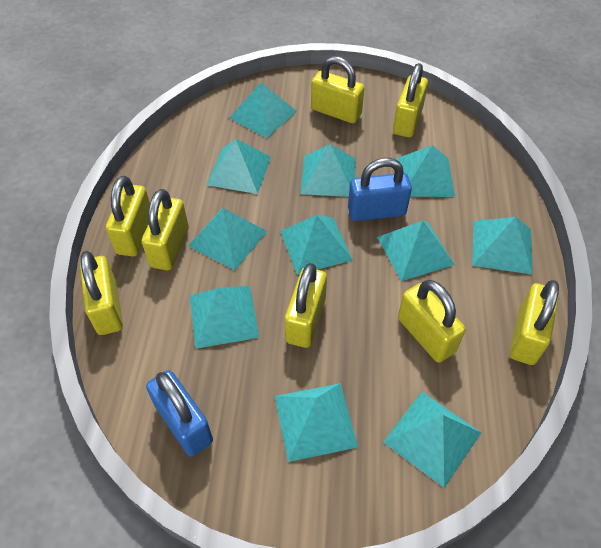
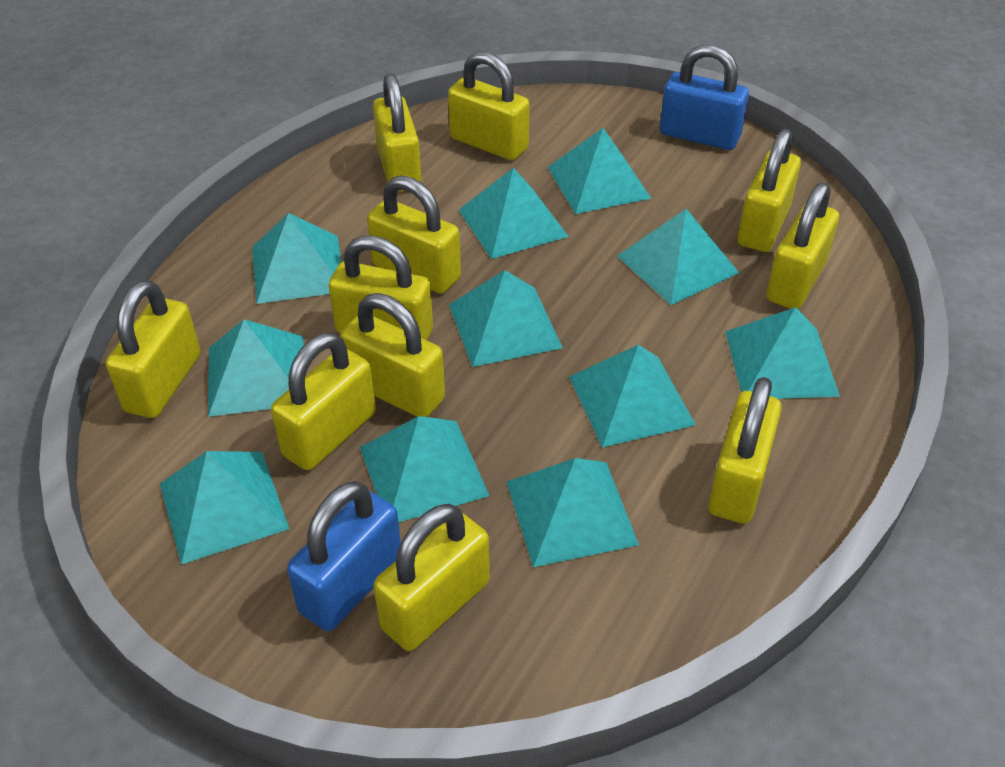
yellow padlock: [80,251,123,335] [106,176,150,256] [142,189,189,270] [285,263,327,348] [311,56,365,123] [393,63,428,138] [398,280,465,363] [510,280,559,365] = 8 -> [106,280,200,418] [271,333,376,470] [329,236,433,340] [340,293,445,417] [367,175,461,294] [373,73,422,192] [373,504,490,651] [448,51,530,160] [708,377,782,524] [737,129,801,252] [766,182,839,309] = 11

